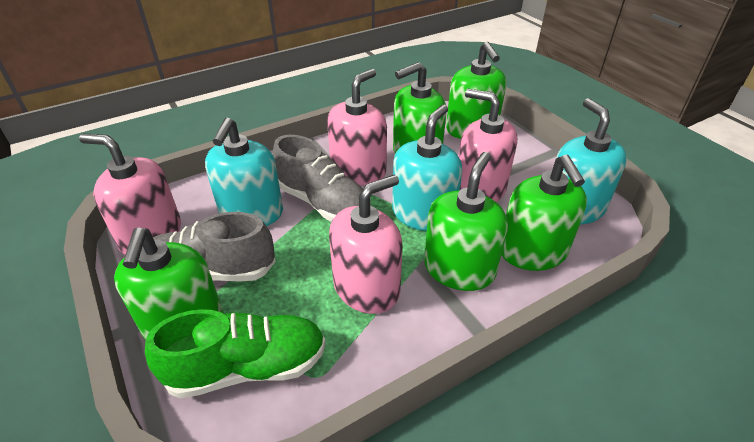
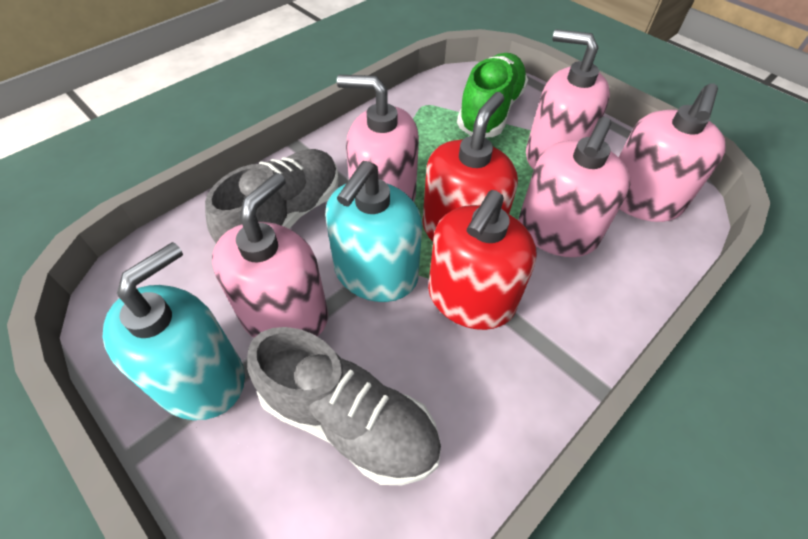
green soap dispenser: [114,227,224,340] [393,62,446,153] [424,152,508,291] [446,42,506,139] [502,155,587,271] = 5 -> none = 0
pink soap dispenser: [79,133,181,255] [327,69,387,185] [329,175,403,314] [458,89,517,202] = 4 -> [212,173,328,338] [337,75,419,202] [519,117,631,257] [526,29,610,170] [619,83,726,222] = 5
red soap dispenser: none = 0 -> [422,92,518,241] [428,190,537,330] = 2
turquoise soap dispenser: [205,117,283,226] [392,105,462,231] [556,98,627,225] = 3 -> [102,242,245,420] [325,161,422,302] = 2

